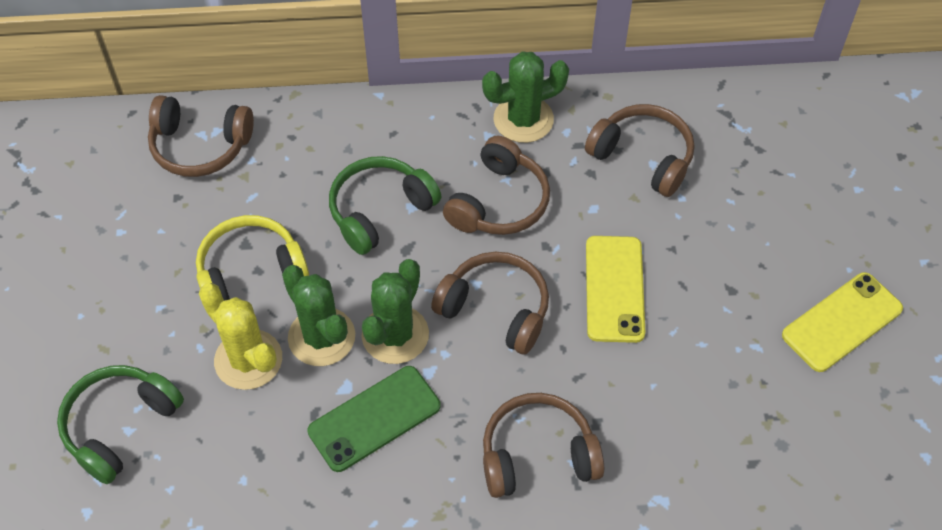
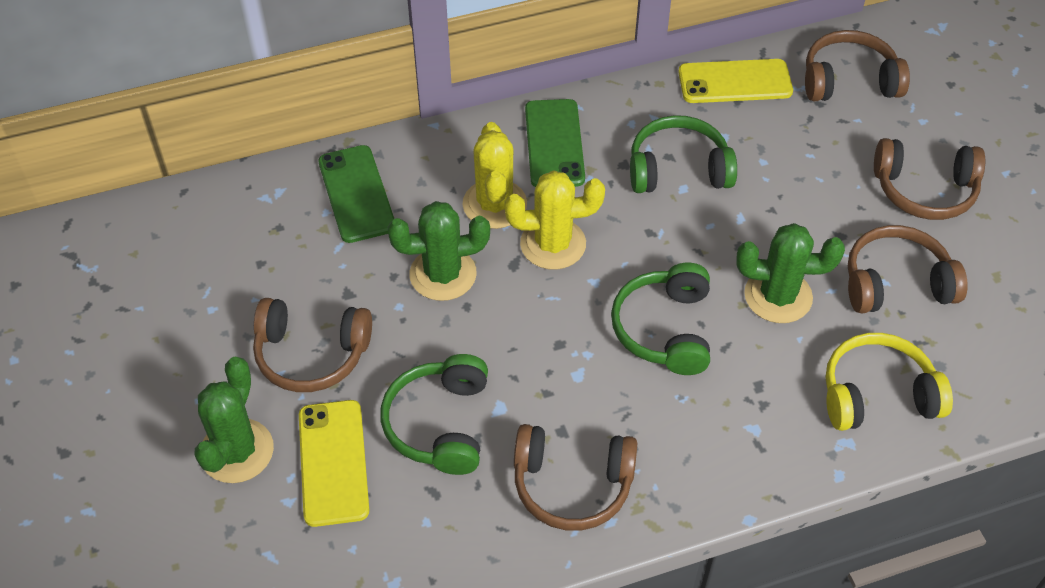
green headphones: [57,365,184,484] [329,156,441,255] = 2 -> [381,354,488,475] [611,262,710,375] [630,115,737,193] = 3
green phone: [307,366,440,472] = 1 -> [318,145,394,243] [525,99,585,187] = 2
yellow cactus: [199,283,282,390] = 1 -> [463,122,527,229] [504,170,605,270] = 2

